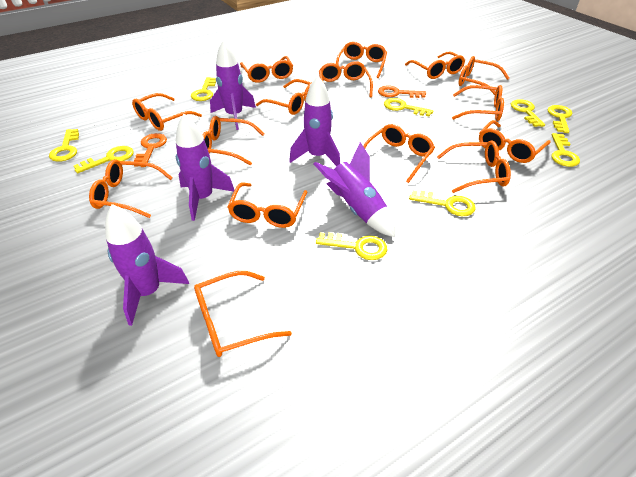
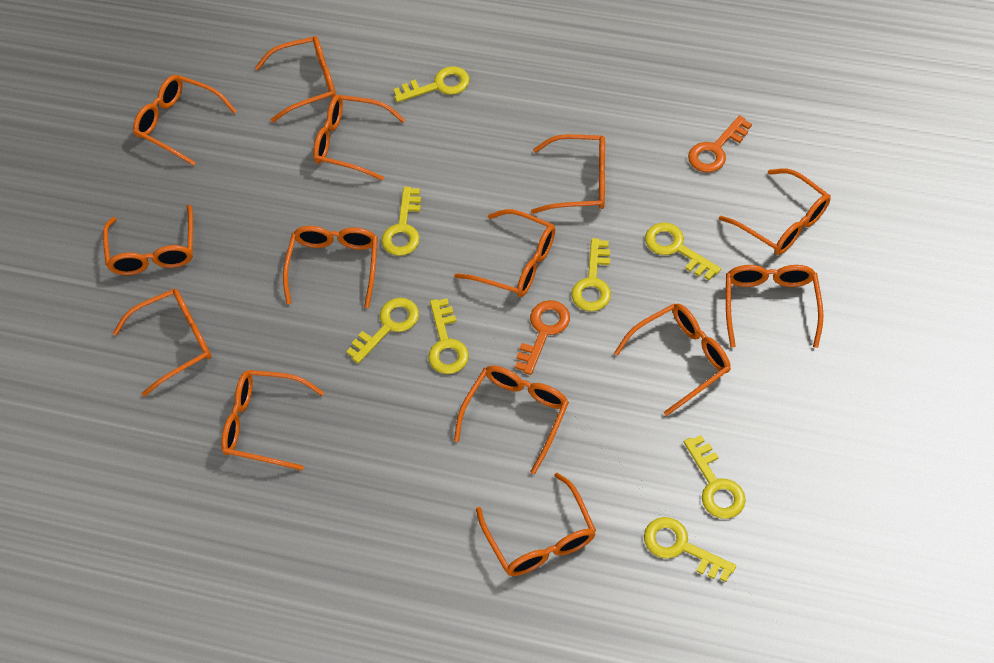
orange glasses: [89,159,173,218] [132,93,202,131] [194,271,292,357] [202,116,265,165] [228,183,307,228] [240,56,293,83] [256,79,311,115] [319,61,373,97] [336,42,387,78] [363,124,435,183] [405,51,465,79] [437,140,511,193] [452,85,504,121] [458,56,509,95] [479,120,551,163] = 15 -> [103,204,193,275] [113,289,212,397] [133,75,237,166] [221,370,325,470] [255,36,336,122] [283,226,378,308] [313,95,405,180] [454,209,555,297] [454,366,569,474] [476,473,596,576] [531,134,605,214] [614,304,731,416] [719,169,831,255] [726,265,824,348] = 14
purple rocket: [105,204,189,326] [176,113,234,221] [210,39,256,130] [289,75,340,166] [314,142,395,237] = 5 -> none = 0
yellow key: [49,129,79,162] [74,146,134,173] [191,77,216,101] [316,232,388,260] [384,98,434,117] [409,190,476,216] [511,99,545,127] [547,105,572,133] [551,133,580,167] = 9 -> [346,298,419,364] [381,187,421,256] [393,66,470,103] [428,298,469,374] [571,238,611,311] [644,517,736,582] [645,223,721,280] [684,435,746,519] = 8

